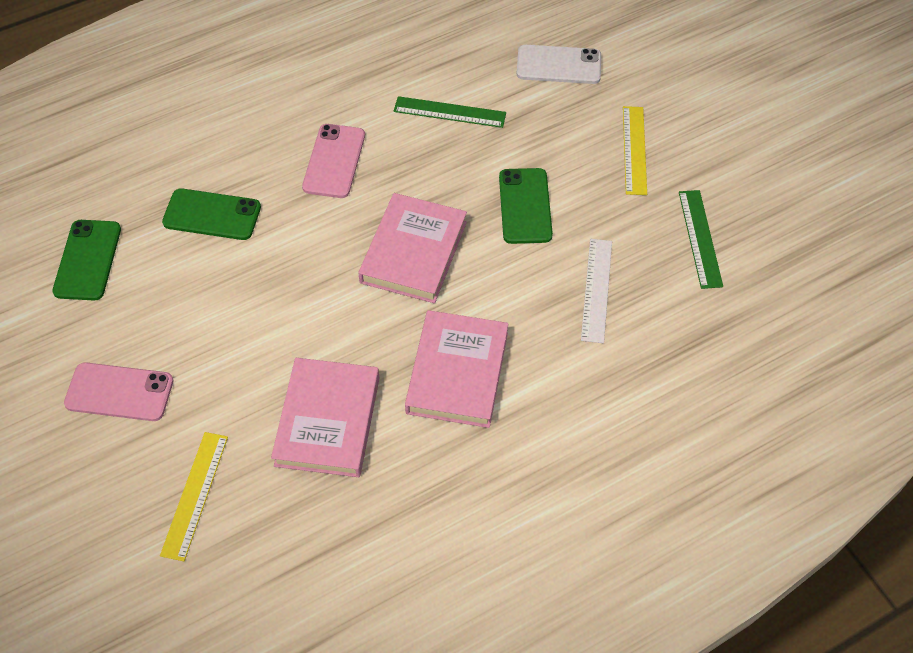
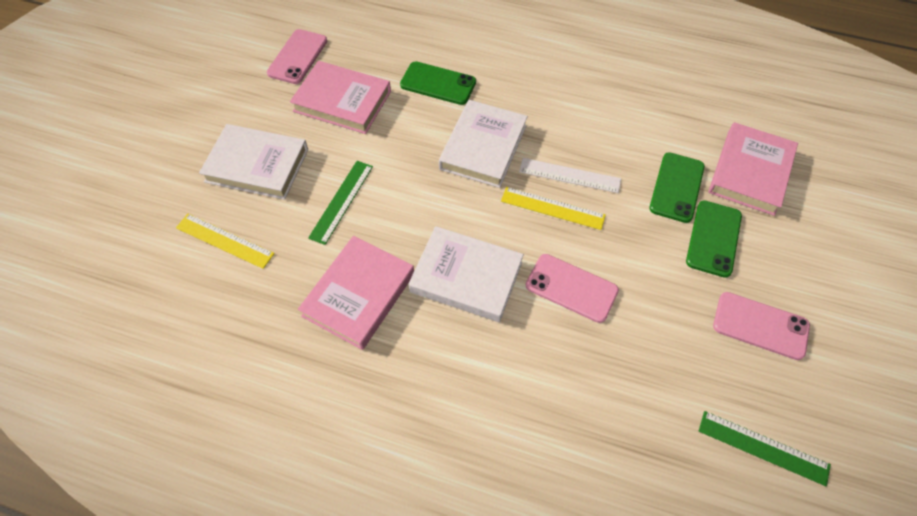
pink phone: [64,362,173,421] [302,124,365,198] = 2 -> [267,29,327,84] [526,254,619,323] [713,292,810,360] = 3
white book: none = 0 -> [199,124,308,200] [409,226,524,322] [439,100,528,188] = 3
white phone: [517,45,601,84] = 1 -> none = 0

